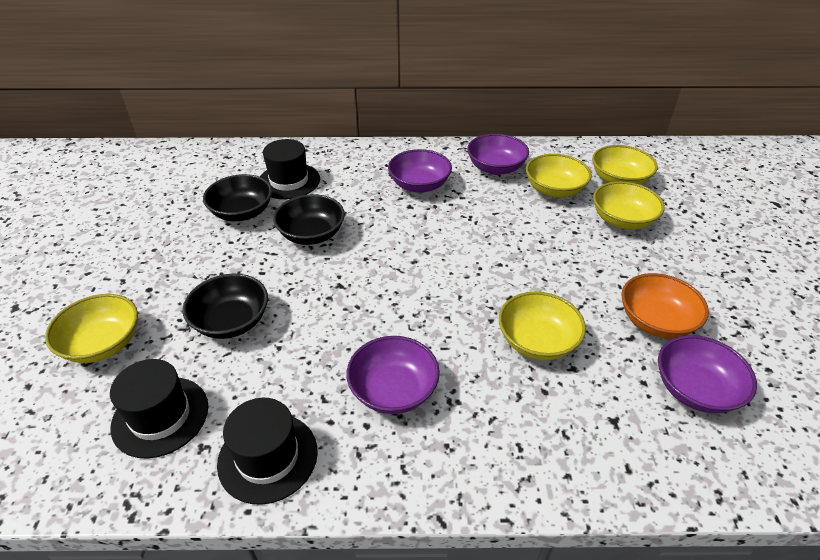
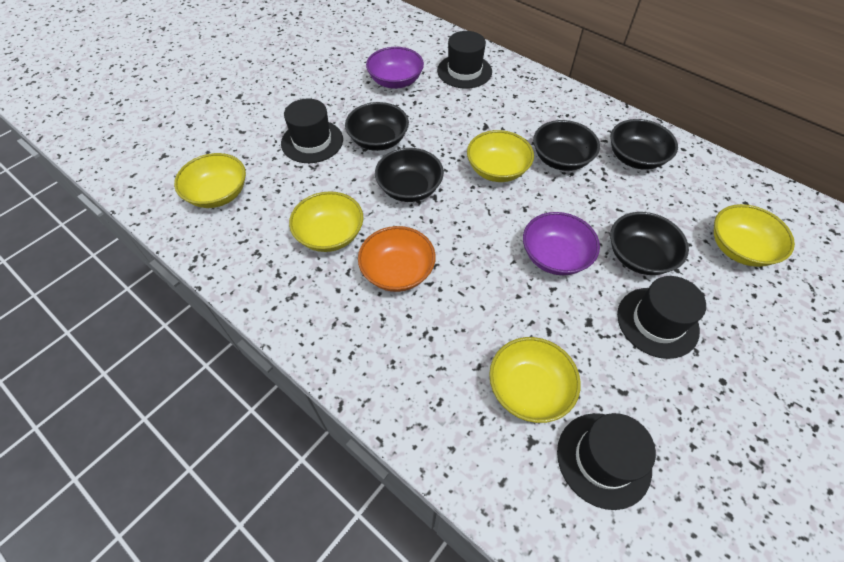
black bowl: [182,274,268,339] [203,174,272,221] [273,194,345,245] = 3 -> [345,102,409,151] [375,148,444,202] [533,120,600,171] [610,119,678,170] [610,212,689,275] = 5
black hat: [110,359,208,459] [217,398,318,505] [260,139,320,199] = 3 -> [281,98,343,163] [437,31,492,89] [557,413,656,510] [617,276,706,359] = 4
purple bowl: [346,336,440,414] [388,149,452,193] [467,134,529,175] [658,335,757,413] = 4 -> [366,47,424,89] [523,212,600,275] = 2

